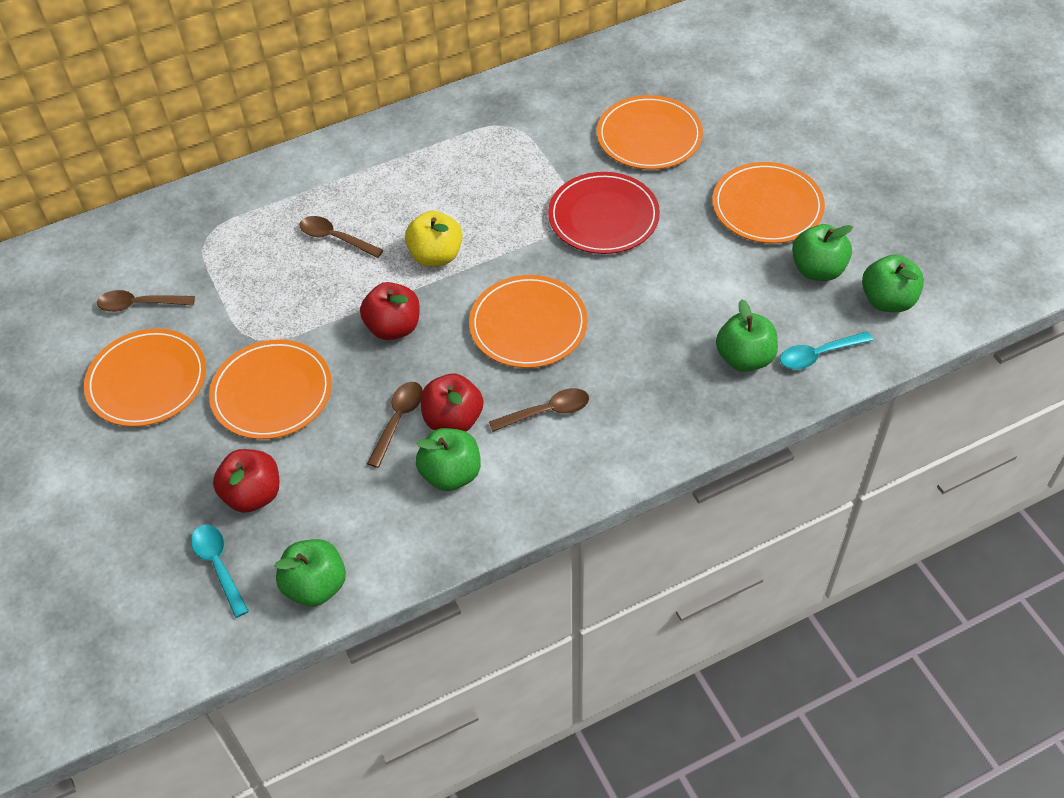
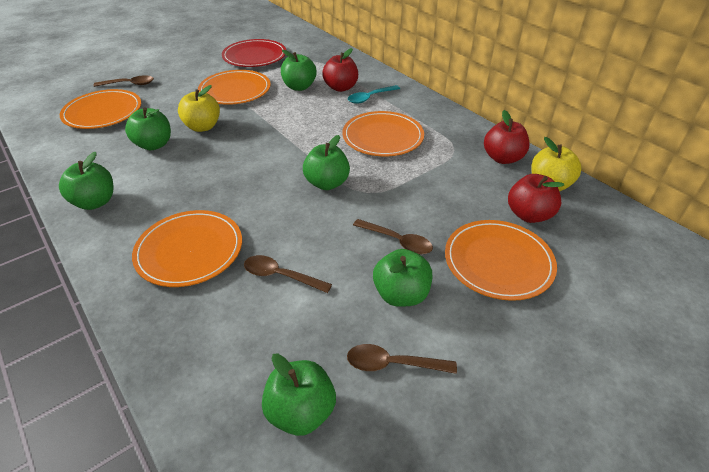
green apple: [275,539,346,607] [416,428,481,491] [716,299,778,372] [792,224,853,281] [862,254,924,312] = 5 -> [59,152,114,210] [125,107,171,150] [262,353,336,436] [281,50,316,91] [303,135,350,190] [373,249,432,307] = 6
turquoise spoon: [191,525,249,618] [780,332,873,370] = 2 -> [348,85,400,104] = 1
yellow apple: [405,211,462,266] = 1 -> [178,85,220,132] [531,137,582,191] = 2

